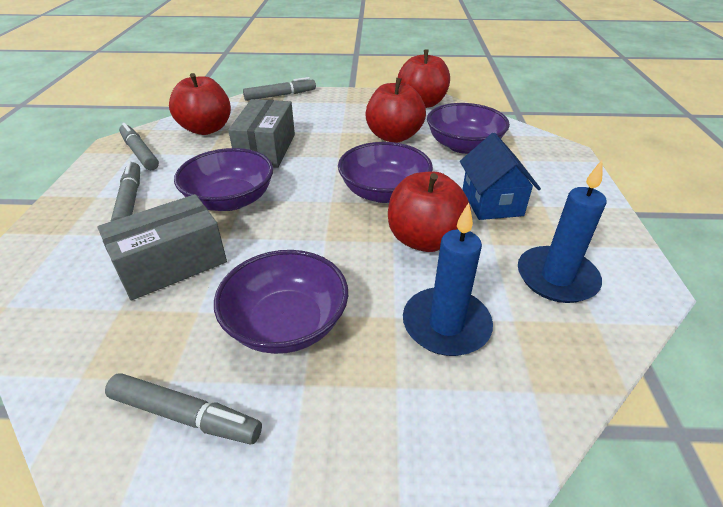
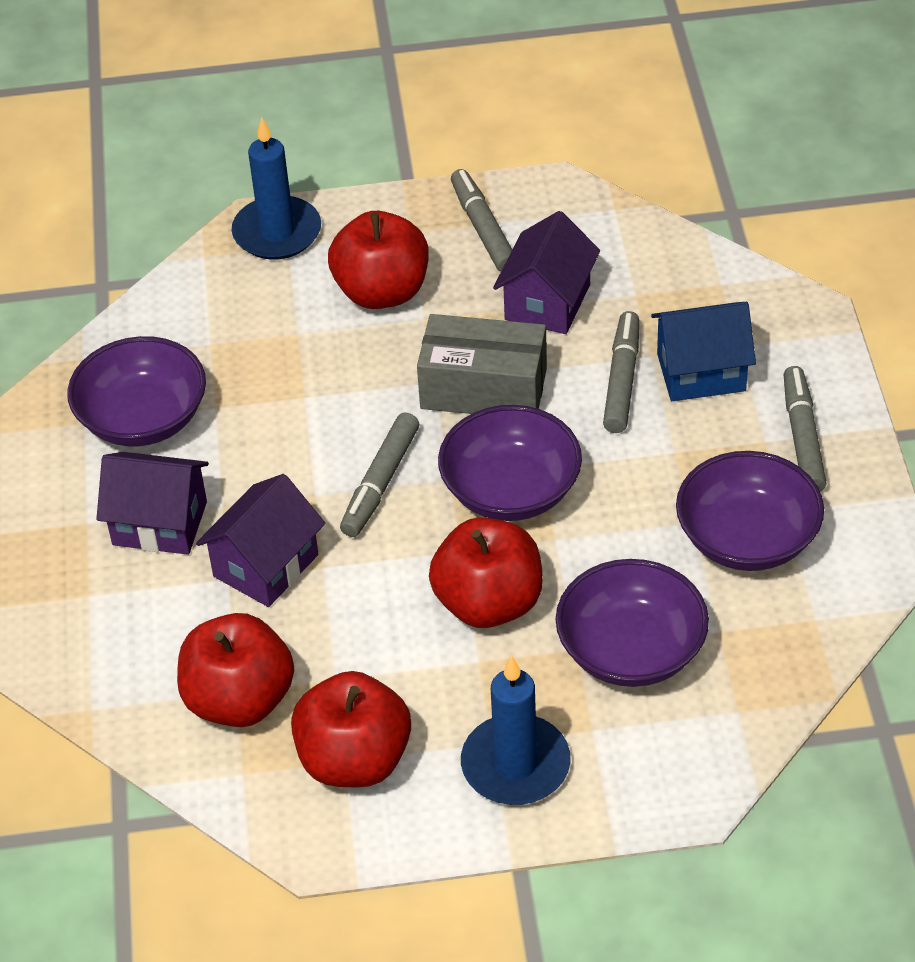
grey box: [97,194,227,300] [228,99,295,168] = 2 -> [417,314,547,414] = 1
purple house: none = 0 -> [96,452,209,555] [196,474,325,607] [493,211,600,334] = 3

